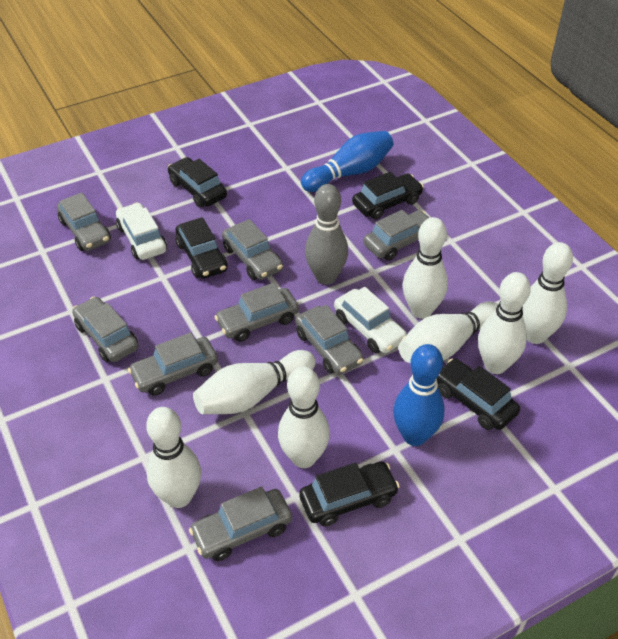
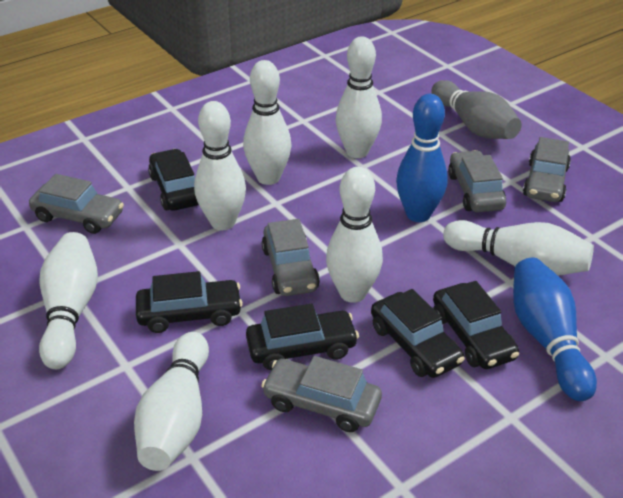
grey car: [57,193,111,251] [72,297,138,362] [128,332,218,395] [189,487,292,561] [214,283,299,342] [222,219,283,280] [295,305,364,375] [363,210,429,261] = 8 -> [29,174,124,234] [261,356,382,432] [262,219,320,296] [448,150,506,212] [523,137,571,202] = 5
white car: [116,202,167,260] [334,287,407,353] = 2 -> none = 0

